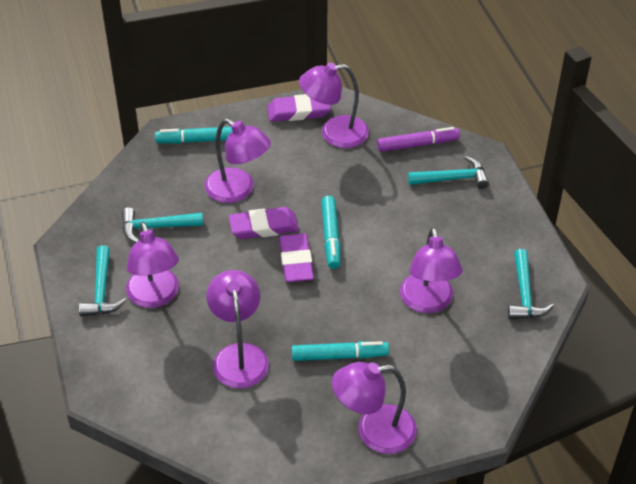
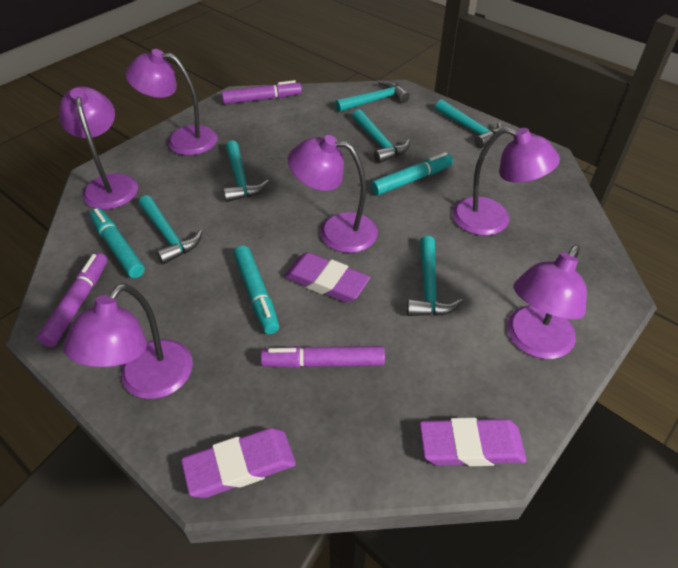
purple marker: [377,127,460,152] = 1 -> [37,253,108,347] [222,80,302,104] [261,346,385,368] = 3
turquoise hammer: [79,245,126,316] [122,207,203,242] [408,156,489,189] [508,249,554,319] = 4 -> [139,195,202,265] [223,141,269,202] [335,80,410,112] [352,109,410,163] [407,236,463,316] [435,99,503,148] = 6

